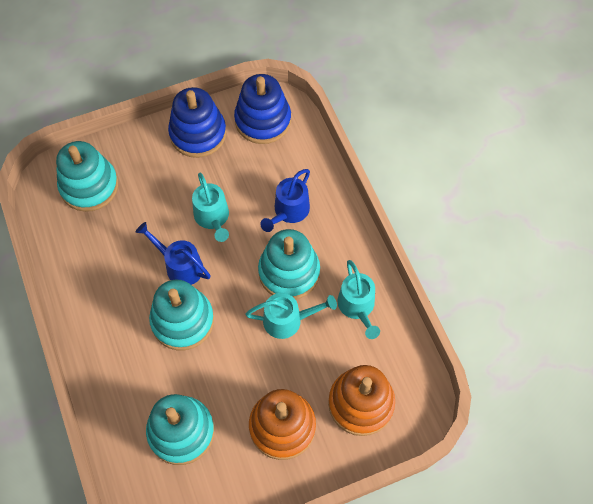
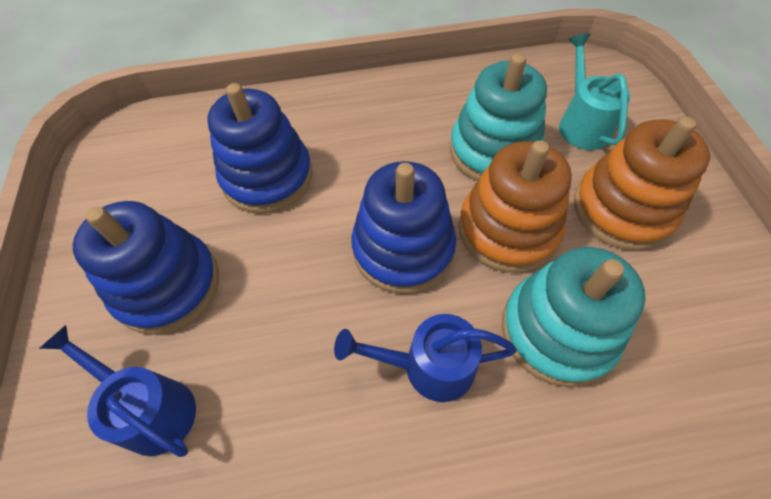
blue stacking toy: [168,87,226,158] [234,74,291,144] = 2 -> [73,201,219,335] [207,83,313,214] [351,161,456,294] = 3
turquoise stacking toy: [56,141,118,212] [146,394,215,465] [149,280,214,350] [258,229,320,299] = 4 -> [450,53,547,181] [502,247,645,387] = 2
turquoise watering can: [192,173,229,242] [246,293,337,339] [337,260,380,339] = 3 -> [559,33,630,150] = 1

